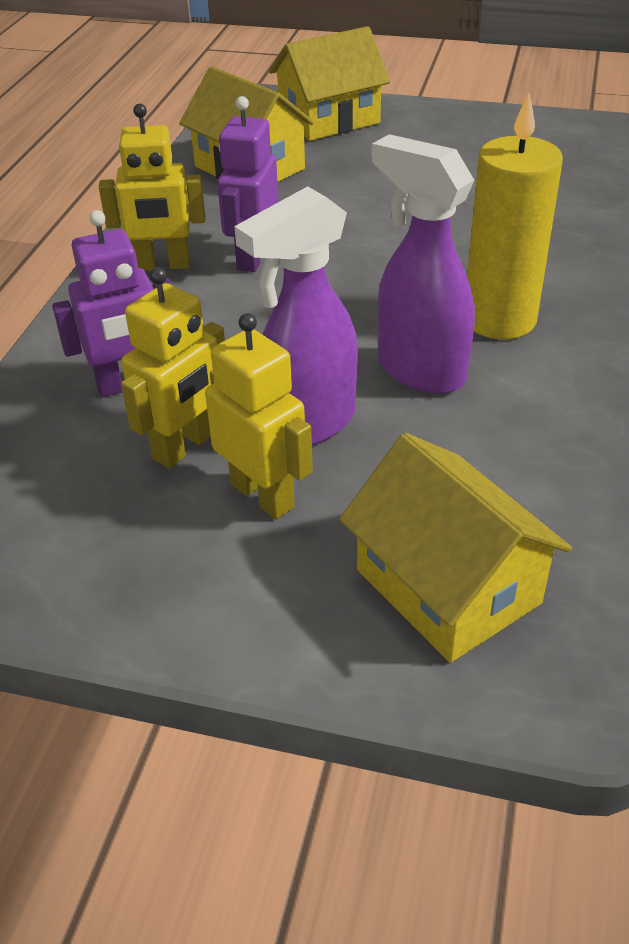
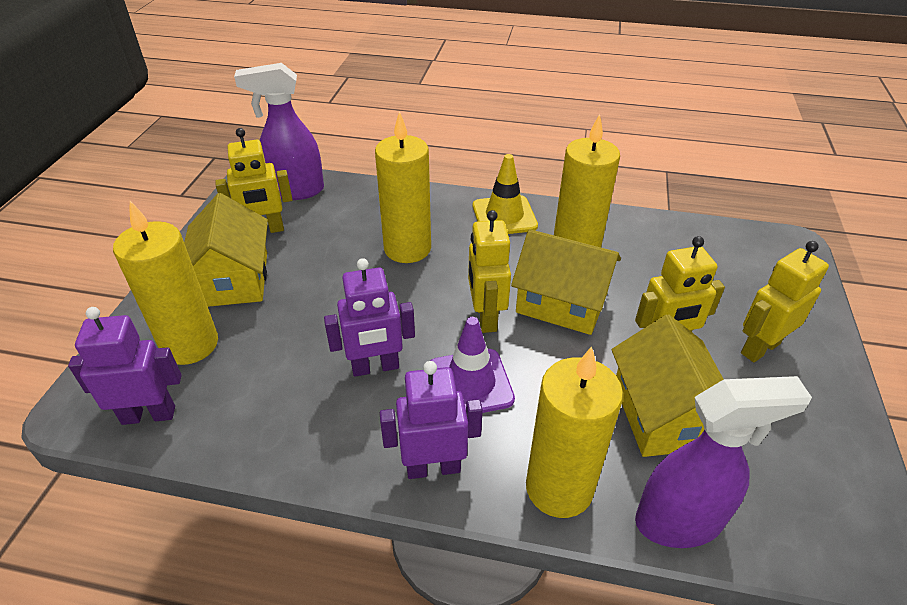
purple robot: [52,210,172,397] [217,96,279,272] = 2 -> [68,307,182,425] [324,258,415,377] [380,361,483,479] = 3
purple traffic cone: none = 0 -> [430,317,515,413] = 1
yellow candle: [467,93,563,339] = 1 -> [113,201,218,365] [375,111,431,263] [526,346,623,518] [554,114,620,247] = 4
yellow robot: [99,104,205,271] [121,267,225,468] [205,313,313,519] = 3 -> [215,128,293,233] [468,210,511,333] [635,236,725,332] [741,241,829,362] = 4
yellow traffic cone: none = 0 -> [473,154,538,234] = 1

